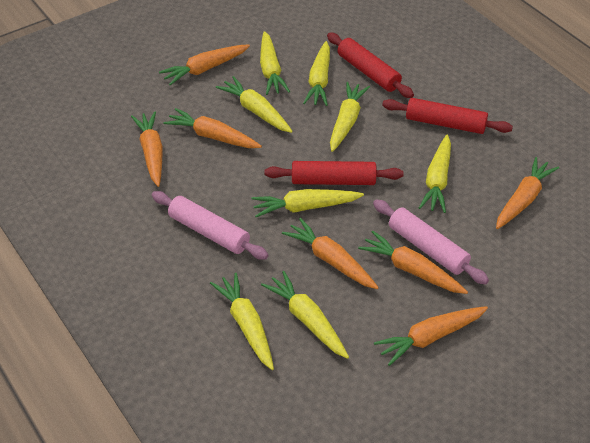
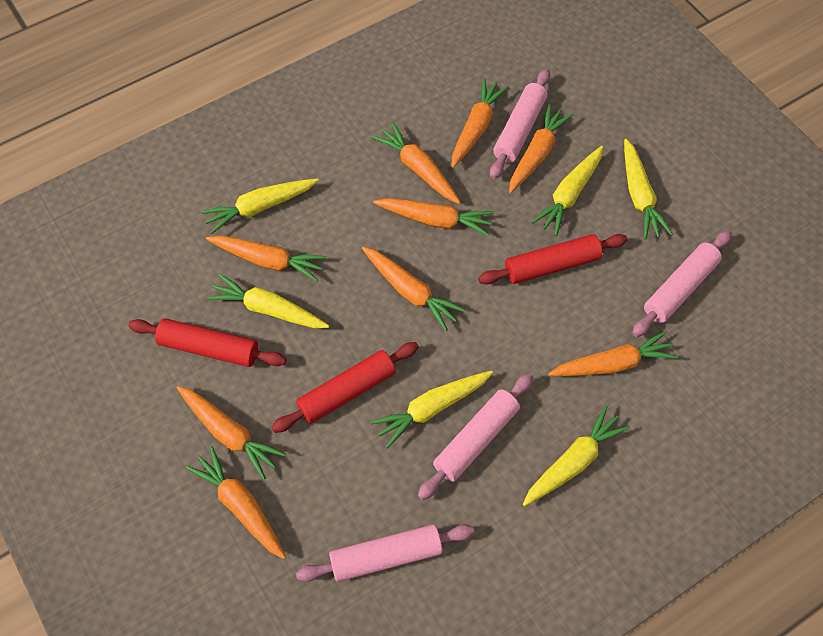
orange carrot: [131,111,163,187] [159,44,250,85] [163,108,262,148] [282,218,379,289] [358,231,468,294] [374,306,488,366] [496,157,559,229] = 7 -> [176,386,286,479] [185,446,286,559] [206,235,327,282] [362,247,465,331] [372,122,461,204] [373,198,494,236] [452,78,509,168] [509,104,574,193] [548,331,678,376] = 9
pink rolling pin: [152,191,268,260] [373,199,489,285] = 2 -> [296,524,475,582] [418,373,533,500] [490,69,550,179] [632,230,732,337] = 4
yellow carrot: [210,273,274,370] [216,76,293,133] [252,189,364,217] [260,31,290,95] [261,271,349,359] [303,41,330,106] [330,82,370,152] [419,135,451,213] = 8 -> [201,179,319,234] [207,274,329,328] [371,371,493,449] [523,405,630,506] [531,146,603,236] [624,139,673,240] = 6

